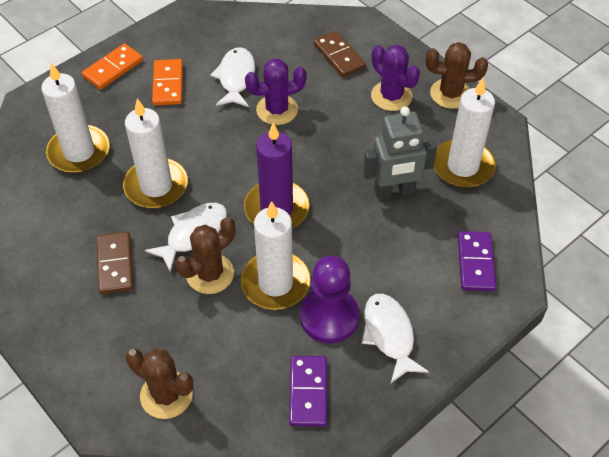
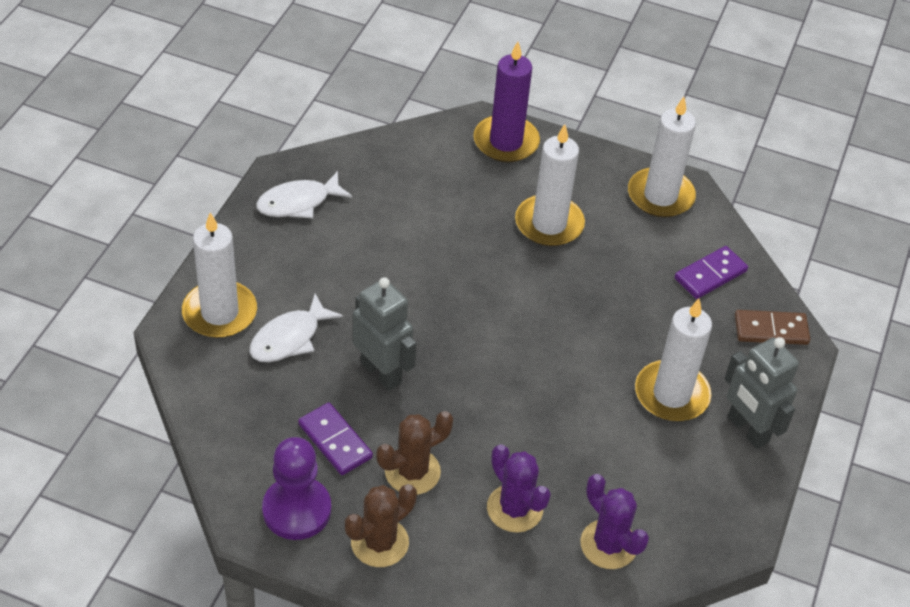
brown cactus: [126,349,193,419] [175,217,235,294] [426,42,488,109] = 3 -> [345,484,417,567] [376,411,453,495] = 2
brown domino: [97,232,133,294] [314,31,366,77] = 2 -> [735,310,810,345] = 1
grey robot: [363,107,437,199] = 1 -> [353,277,417,391] [724,337,799,449] = 2
orange domino: [82,43,143,89] [152,59,183,105] = 2 -> none = 0
white fish: [145,203,227,272] [210,47,255,107] [362,294,429,383] = 3 -> [250,294,343,362] [256,171,352,218] = 2

